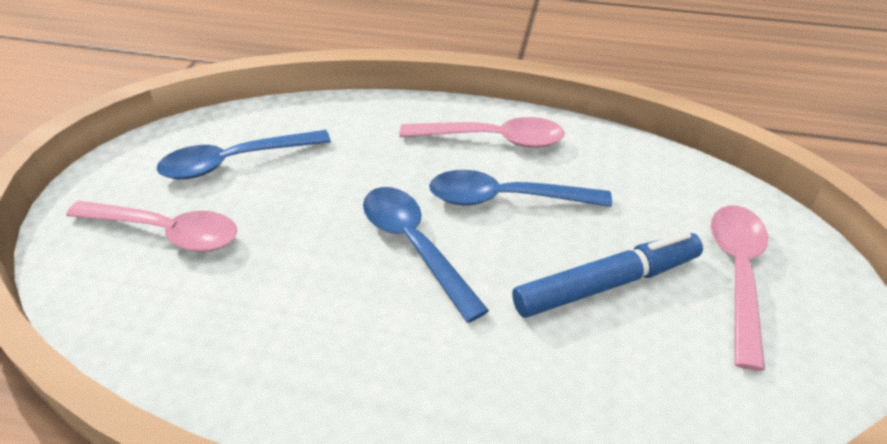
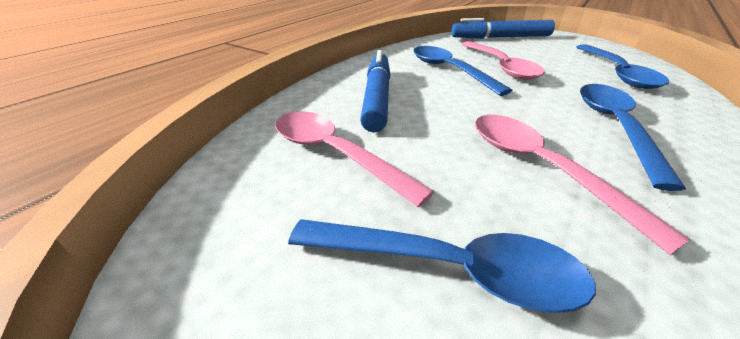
blue marker: [512,231,703,318] = 1 -> [360,50,391,132] [452,18,555,39] = 2
blue spoon: [156,130,331,179] [363,187,489,323] [429,170,612,207] = 3 -> [288,219,596,313] [413,46,513,96] [576,44,669,89] [580,84,686,191] = 4

